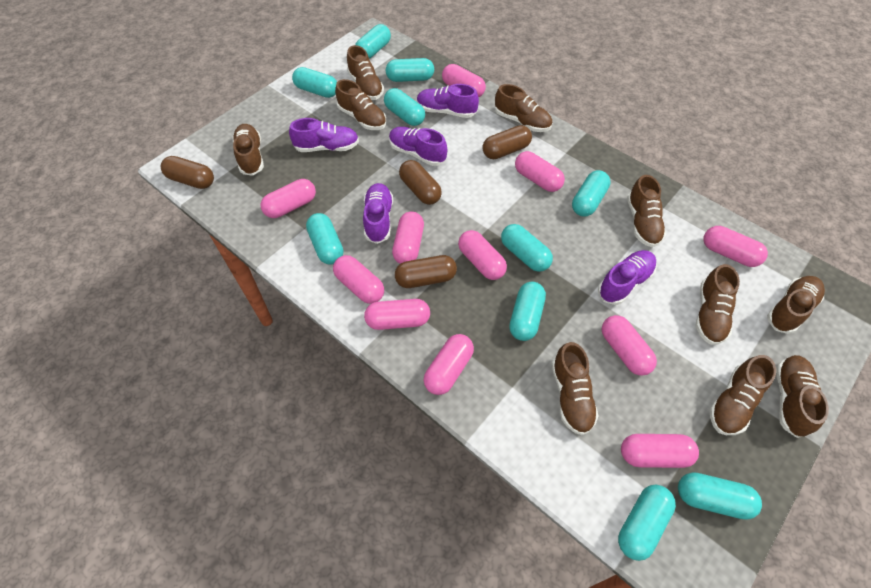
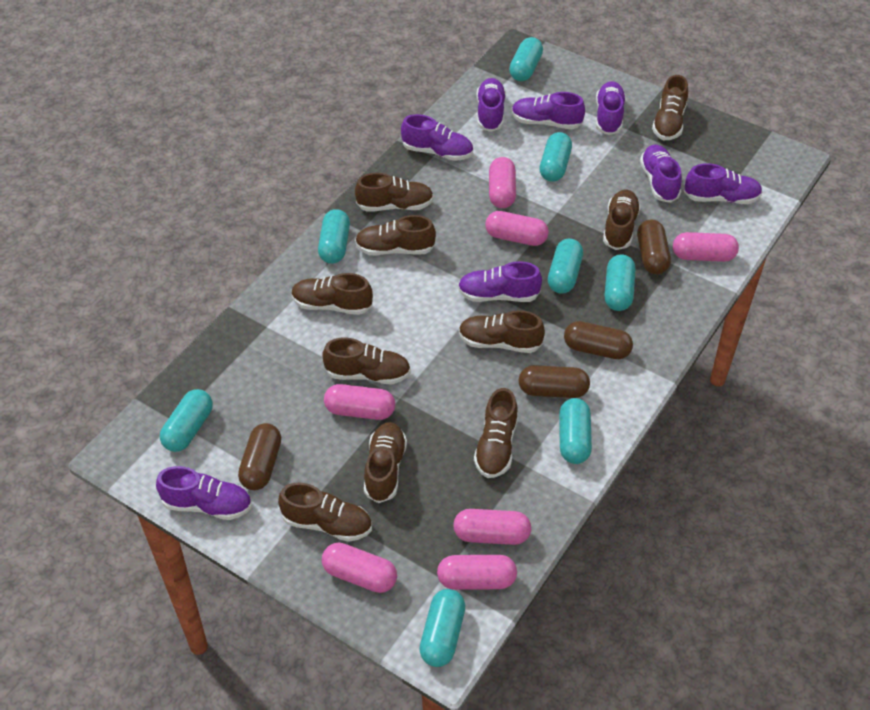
pink capsule: [261,179,316,218] [333,255,384,304] [364,299,430,330] [392,211,424,264] [424,334,474,395] [442,64,486,97] [458,230,507,280] [515,151,565,192] [601,315,657,376] [621,434,699,468] [704,226,768,267] = 11 -> [322,543,397,593] [324,384,395,420] [437,555,517,590] [453,509,531,545] [485,211,549,246] [489,157,516,208] [673,232,739,262] = 7
purple shoe: [289,118,359,152] [363,183,393,244] [389,127,447,166] [417,84,479,118] [598,250,657,305] = 5 -> [156,466,252,520] [401,114,473,161] [458,261,542,302] [476,78,506,132] [512,92,585,129] [596,81,626,135] [640,145,682,203] [684,163,763,204] = 8
turquoise capsule: [292,67,337,98] [306,213,343,265] [355,24,391,59] [384,88,425,126] [386,58,434,82] [501,224,553,272] [509,282,546,341] [572,170,610,217] [618,485,676,561] [678,472,762,520] = 10 -> [160,389,213,452] [318,209,350,264] [419,589,465,667] [509,37,543,81] [540,132,572,182] [548,239,583,294] [559,398,592,464] [605,255,635,311] = 8

